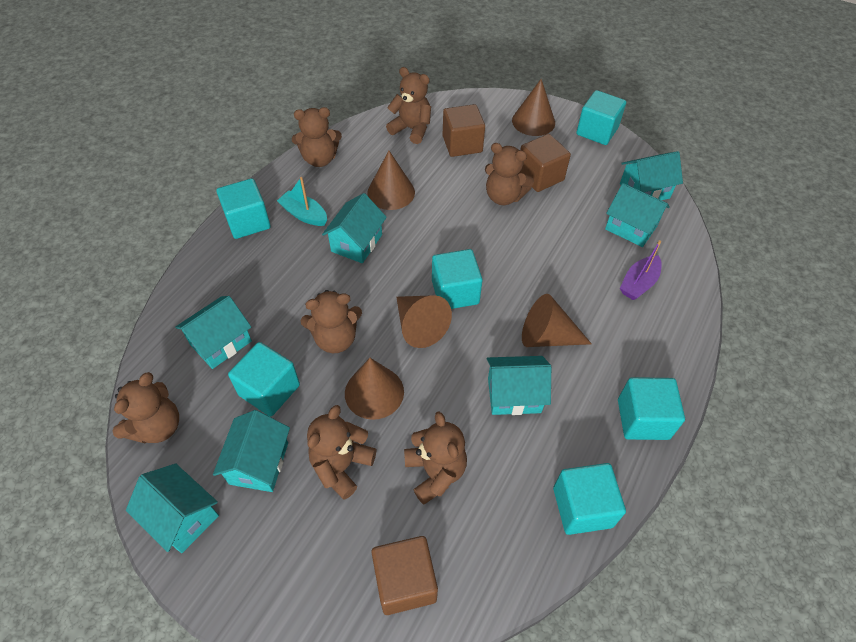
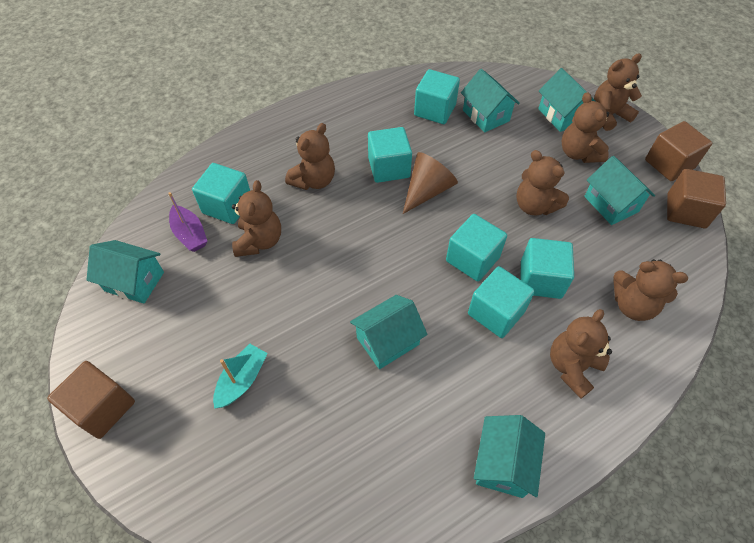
brown cone: [345,358,404,420] [367,151,415,210] [396,295,452,348] [512,79,555,136] [522,294,592,347] = 5 -> [403,152,458,214] = 1
turquoise house: [126,464,219,553] [175,296,252,369] [213,410,290,492] [322,193,387,263] [487,356,551,415] [605,183,670,247] [620,151,683,200] = 7 -> [86,240,164,304] [350,295,428,369] [461,69,520,132] [474,415,545,498] [538,68,595,132] [584,156,655,225] = 6

